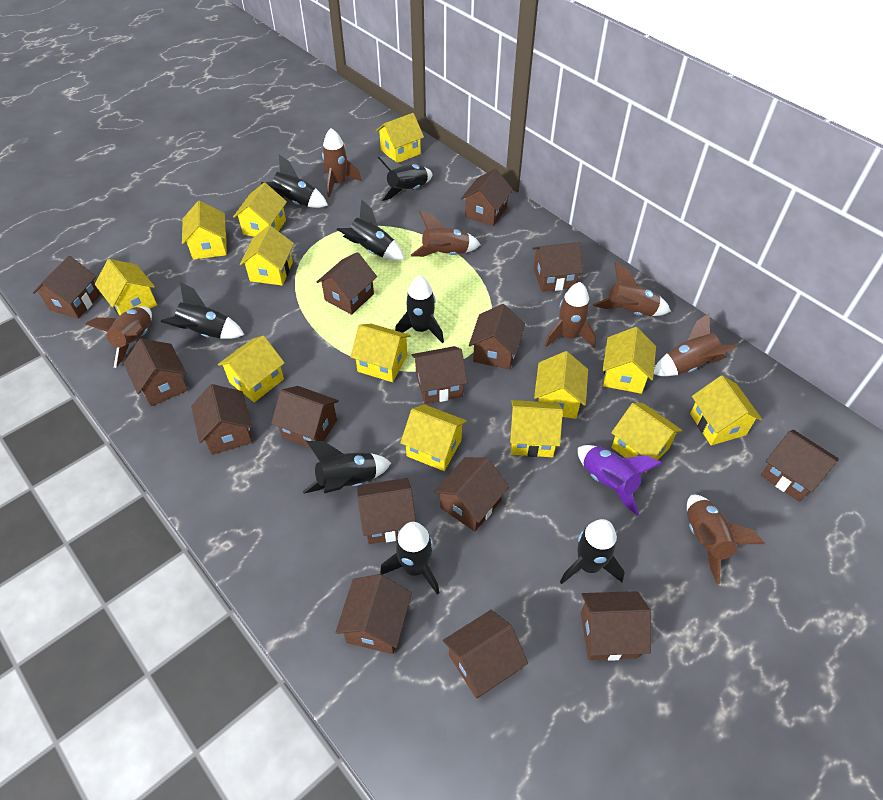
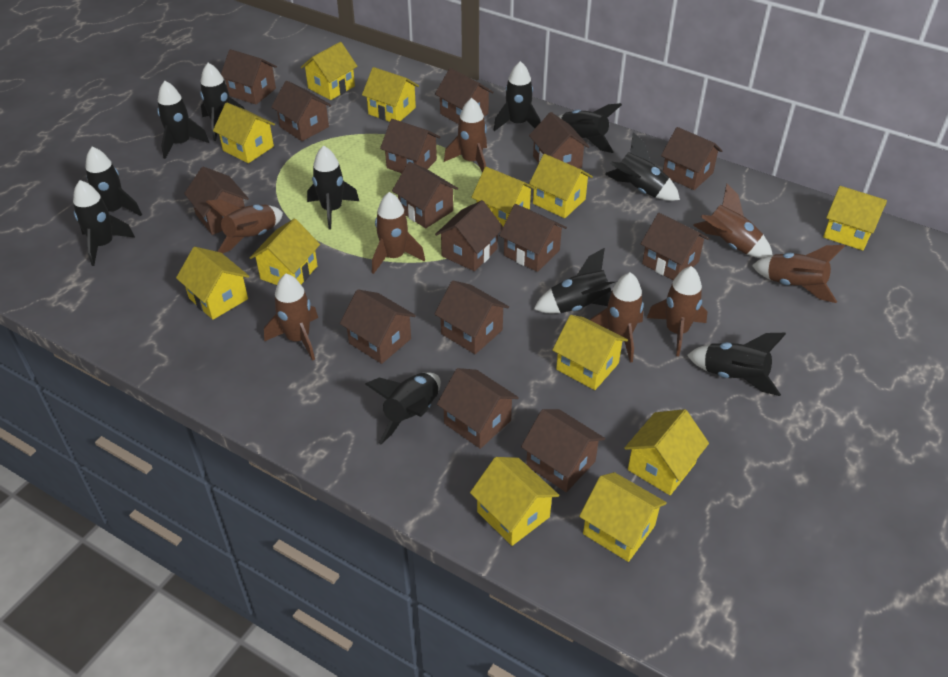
black rocket: [161,282,244,339] [261,155,328,208] [303,441,391,494] [337,199,404,260] [378,156,433,201] [380,522,439,595] [395,275,444,343] [560,519,625,584] = 8 -> [73,180,135,266] [85,147,142,216] [157,81,209,159] [200,63,245,141] [307,145,359,230] [365,373,441,444] [494,61,541,131] [534,248,617,313] [558,103,622,153] [605,132,680,201] [687,333,786,396] = 11
brown rocket: [85,306,152,368] [322,128,362,197] [411,211,481,257] [545,282,596,348] [593,262,671,316] [654,313,737,376] [687,495,765,584] = 7 -> [206,199,283,254] [264,274,318,361] [372,192,425,274] [444,98,487,172] [590,272,644,363] [647,266,707,356] [693,184,772,259] [752,245,845,303] = 8
purple rocket: [578,445,662,516] = 1 -> none = 0
yellow house: [95,259,157,315] [182,201,227,259] [218,336,285,402] [233,182,287,237] [240,225,294,285] [350,324,411,382] [376,113,424,163] [400,404,467,471] [510,400,563,457] [534,351,588,419] [603,327,656,394] [611,403,682,473] [690,375,762,445] = 13 -> [176,247,249,320] [213,102,275,163] [250,219,320,285] [301,42,358,100] [362,67,419,122] [470,457,559,546] [471,167,536,226] [529,154,593,218] [552,315,628,390] [579,472,667,562] [624,409,709,495] [823,186,887,251] = 12

